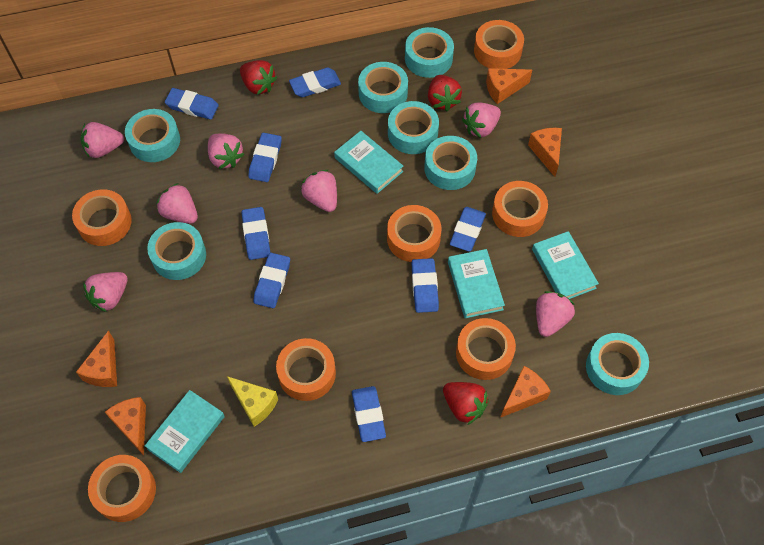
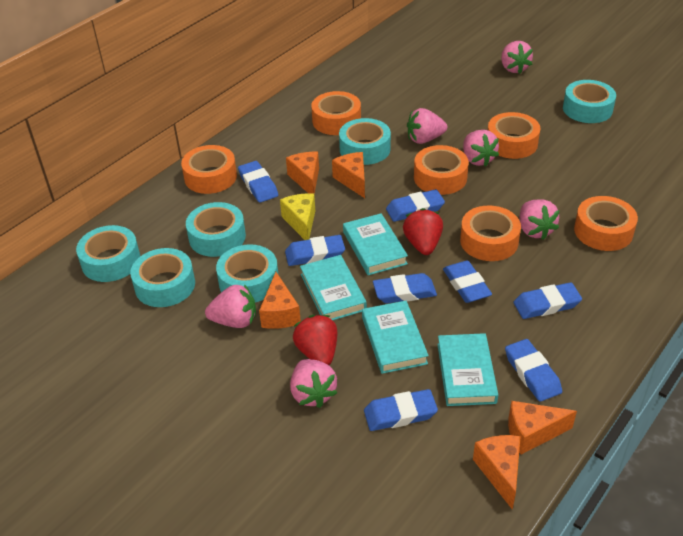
orange tape: [72,189,132,246] [88,455,156,522] [276,338,336,401] [387,205,441,262] [456,318,516,380] [474,20,524,69] [492,181,548,237] = 7 -> [181,145,237,194] [311,91,361,135] [414,145,469,195] [460,205,521,261] [488,112,541,159] [574,196,638,251] = 6
pink strawberry: [81,122,124,158] [83,272,128,312] [157,183,198,224] [208,133,244,169] [301,170,337,212] [462,102,501,138] [536,291,575,337] = 7 -> [205,284,256,328] [290,359,337,408] [407,108,447,144] [463,130,499,167] [501,41,533,74] [520,199,560,240] = 6
red strawberry: [240,60,277,95] [428,75,462,111] [443,382,489,425] = 3 -> [293,315,337,365] [403,208,443,255] = 2
turquoise tape: [125,109,180,162] [147,222,206,280] [358,62,408,113] [388,101,439,154] [405,27,454,78] [424,136,477,190] [586,333,649,395] = 7 -> [76,225,140,282] [130,248,195,307] [186,202,246,257] [216,244,278,302] [339,118,391,165] [563,80,616,123] = 6

